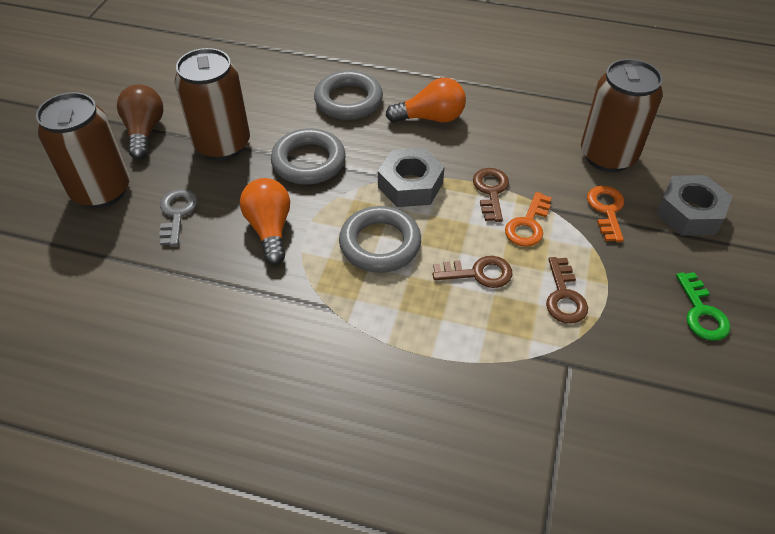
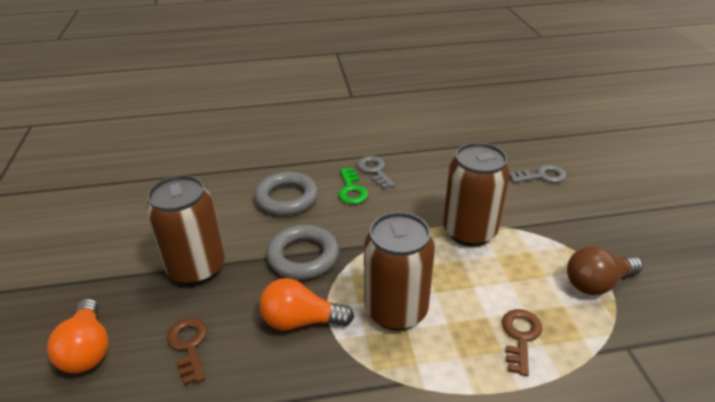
brown key: [433,256,512,288] [473,168,509,222] [546,257,588,324] = 3 -> [167,318,207,385] [502,309,542,376] = 2
grey key: [159,189,198,246] = 1 -> [357,156,395,189] [510,165,566,183] = 2
grey nut: [378,148,445,207] [656,175,732,236] = 2 -> none = 0
grey ring: [271,128,345,185] [314,70,383,120] [339,206,421,273] = 3 -> [254,172,318,216] [267,225,339,280] = 2
orange key: [505,192,552,247] [587,186,624,242] = 2 -> none = 0

